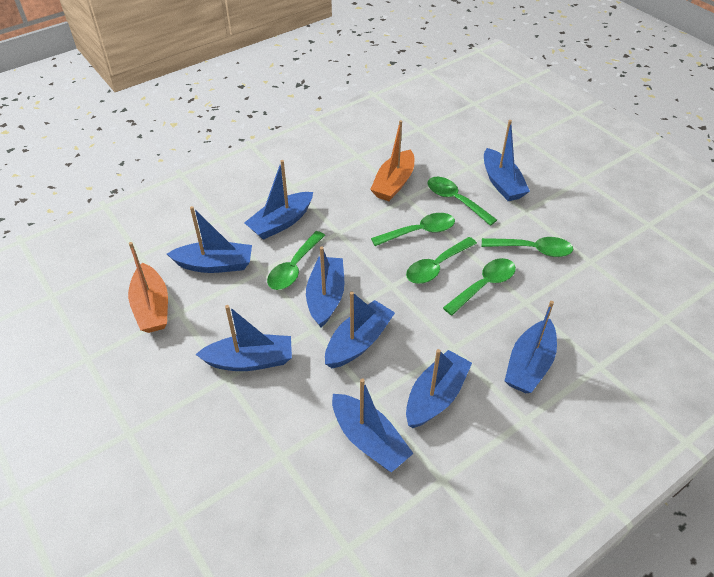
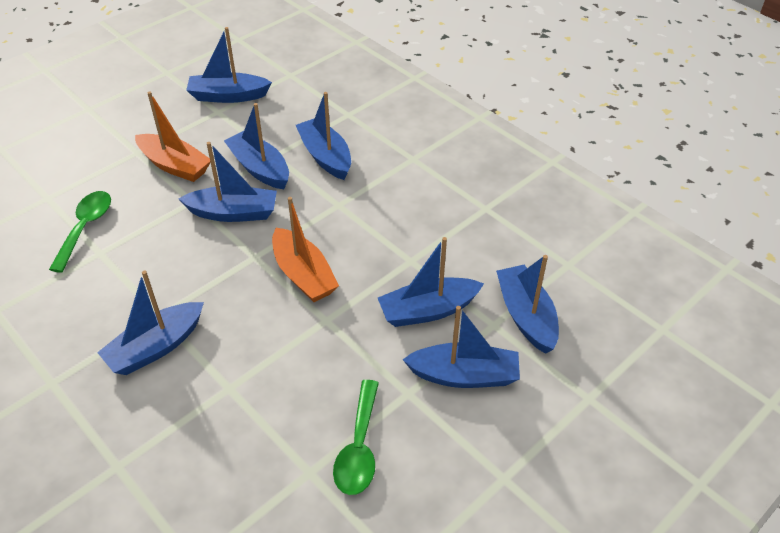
blue boat: [167,206,252,273] [196,305,292,371] [244,160,313,240] [306,247,344,328] [325,291,395,368] [332,378,414,472] [406,349,472,428] [484,120,530,201] [505,301,557,393] = 9 -> [97,271,204,375] [178,142,277,222] [186,27,272,103] [224,103,289,189] [296,92,351,180] [378,237,484,327] [402,306,520,388] [496,255,559,354] = 8
green spoon: [267,231,325,290] [371,213,455,246] [406,237,477,284] [427,177,497,226] [443,258,516,315] [482,237,573,257] = 6 -> [49,191,111,273] [333,380,379,495] = 2

